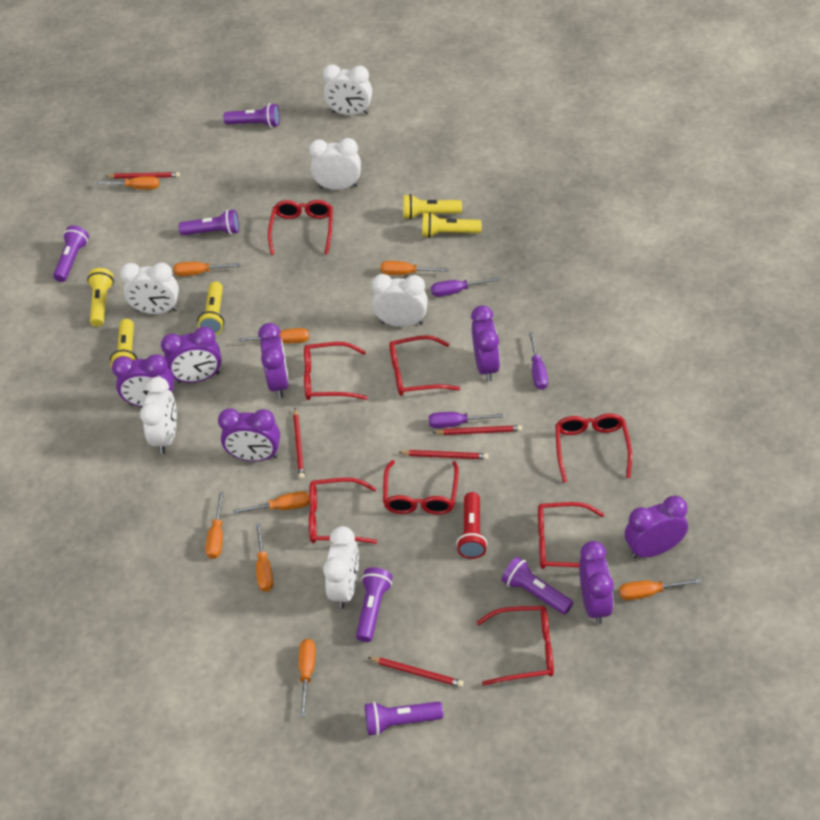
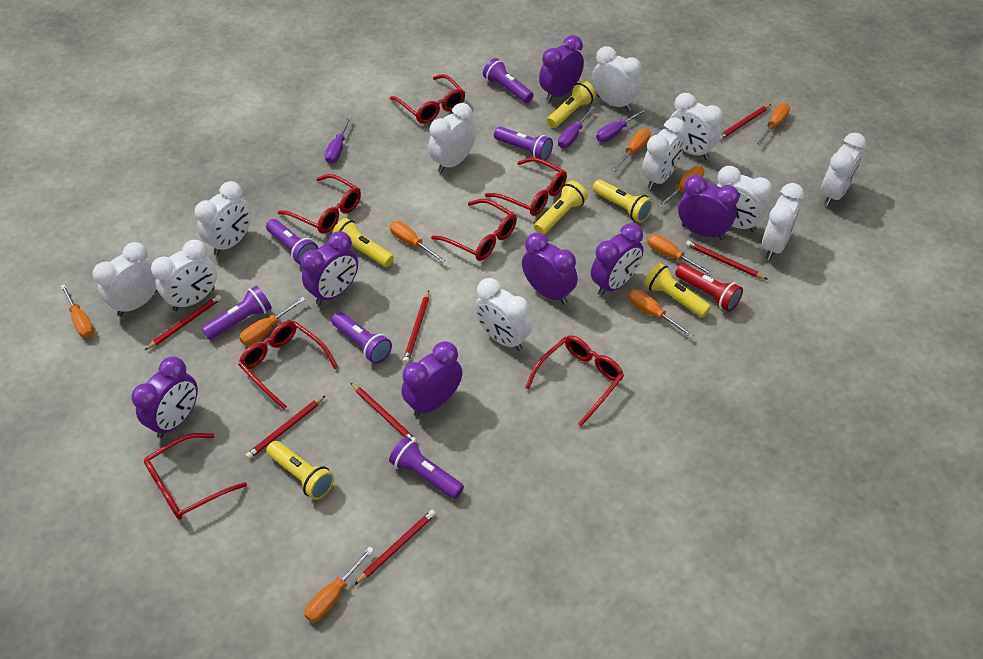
red glasses: [268,200,333,255] [304,342,368,400] [309,478,377,544] [383,460,459,515] [389,335,460,396] [477,606,554,686] [538,502,604,569] [555,413,632,483] = 8 -> [144,433,247,520] [238,321,338,410] [278,174,361,234] [390,74,465,124] [431,199,517,261] [485,157,567,216] [525,335,624,426] = 7
red pencil: [106,172,180,178] [293,408,305,479] [368,657,464,687] [398,450,489,459] [432,425,522,435] = 5 -> [145,295,222,350] [246,395,326,459] [350,382,417,441] [354,510,436,585] [403,290,429,363] [686,241,767,279] [720,104,771,140] = 7
white clock: [120,263,179,314] [140,377,177,454] [309,138,361,190] [323,64,372,115] [323,526,359,609] [372,274,428,327] = 6 -> [93,242,157,316] [151,240,217,311] [195,181,251,255] [428,103,476,173] [474,278,532,351] [592,46,641,111] [642,117,685,190] [670,93,723,160] [717,166,772,232] [762,183,804,260] [821,133,866,206] = 11
yellow flashlight: [87,268,114,327] [110,319,137,368] [197,282,224,335] [403,194,462,220] [422,212,482,238] = 5 -> [266,441,334,500] [332,218,394,267] [534,181,588,234] [547,80,596,128] [592,180,653,223] [644,262,711,317] = 6

